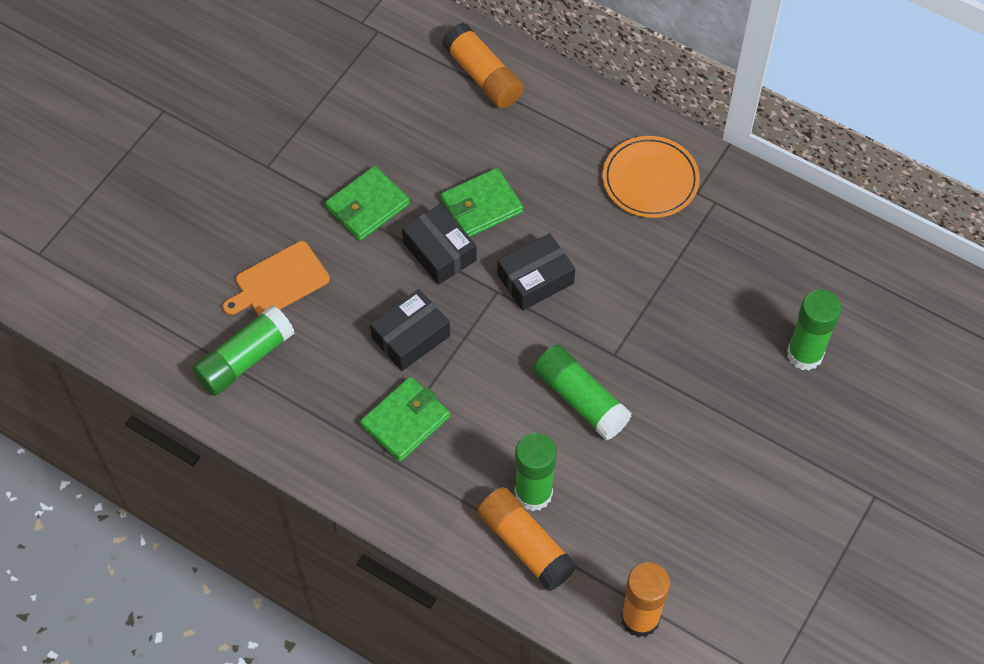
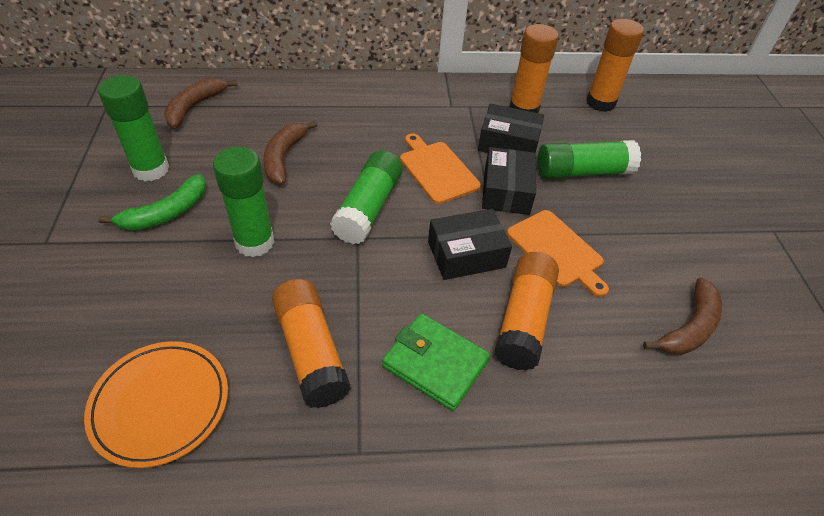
brown banana: none = 0 -> [164,78,238,128] [263,121,318,185] [643,277,722,355] = 3
green banana: none = 0 -> [98,174,206,231] = 1
green wallet: [325,166,410,241] [360,377,450,462] [441,168,523,237] = 3 -> [382,313,490,411] = 1
orange cutting board: [223,241,330,316] = 1 -> [400,133,481,204] [507,210,609,297] = 2
orange glue stick: [442,23,524,109] [477,487,577,591] [621,562,670,638] = 3 -> [272,279,351,408] [494,252,559,371] [509,24,559,113] [586,19,644,112] = 4

